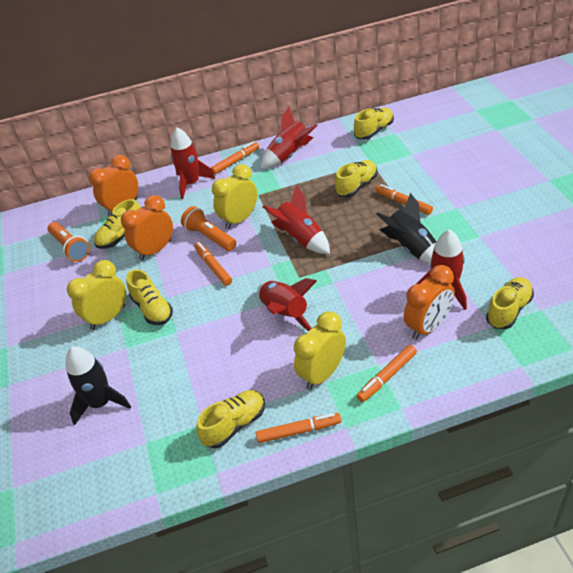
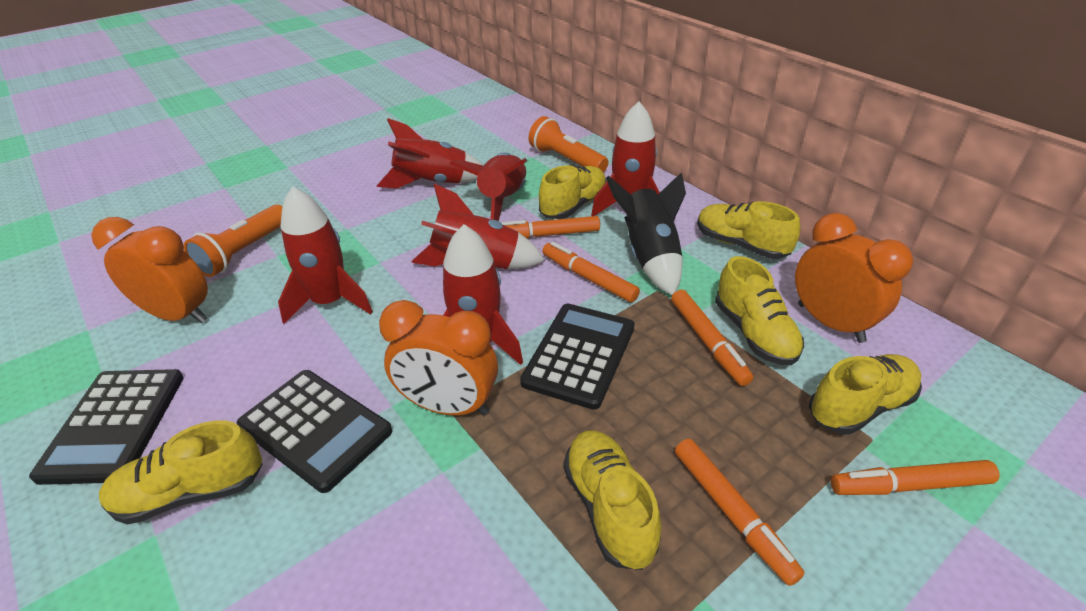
black calculator: none = 0 -> [29,369,184,485] [237,370,392,493] [520,304,635,410] = 3
black rocket: [66,346,131,425] [376,193,437,265] = 2 -> [606,172,686,295] = 1
red rocket: [171,127,215,199] [257,278,317,331] [261,107,318,169] [263,185,330,254] [416,229,467,310] = 5 -> [278,186,373,324] [377,118,482,189] [411,184,545,269] [443,224,523,365] [449,153,527,221] [591,101,660,216] = 6
yellow clock: [67,260,126,330] [212,164,257,229] [294,311,346,390] = 3 -> none = 0

